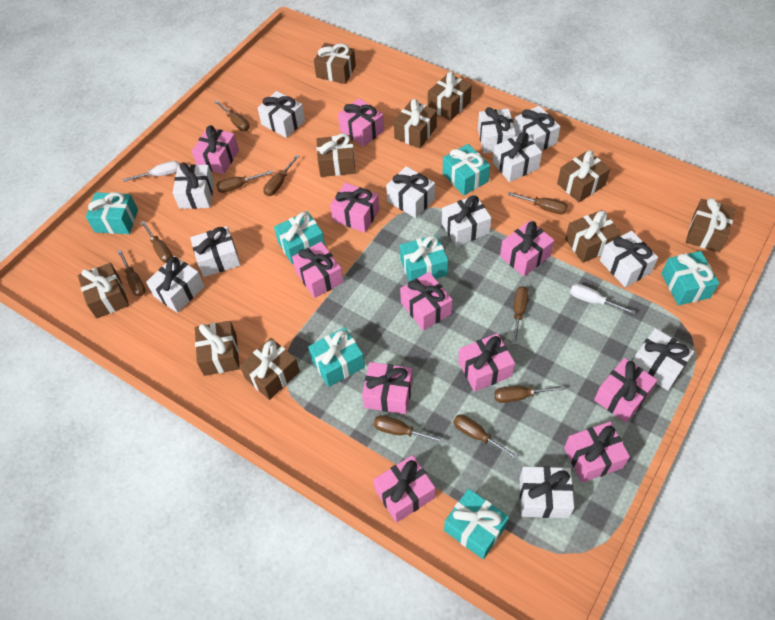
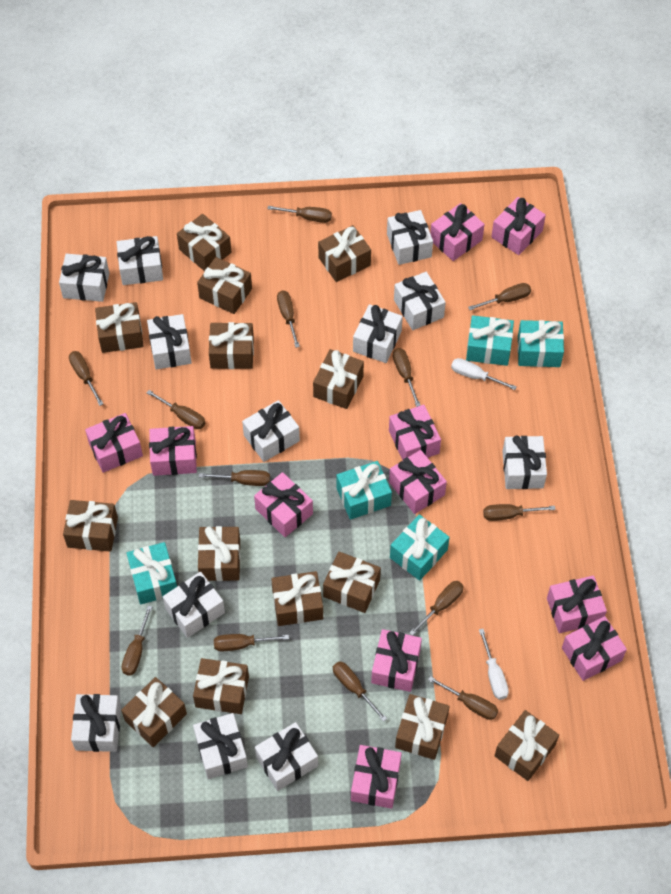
brown gift: [78,263,129,319] [195,321,240,376] [240,338,300,400] [314,43,356,84] [317,133,356,177] [394,99,437,149] [428,72,472,121] [557,150,610,202] [565,210,621,263] [686,198,735,252] = 10 -> [63,500,118,552] [95,302,144,353] [121,677,187,747] [177,214,231,271] [193,658,249,714] [197,257,252,314] [198,526,240,581] [209,322,254,369] [271,571,323,626] [313,349,364,409] [318,225,371,282] [323,551,381,613] [395,694,450,760] [495,710,559,781] = 14
brown screwdriver: [117,250,146,296] [140,221,173,263] [215,100,250,131] [216,170,273,193] [263,155,299,196] [374,415,444,443] [453,414,518,459] [494,386,565,403] [508,192,568,214] [512,286,529,344] = 10 -> [69,351,103,406] [121,605,152,676] [147,390,205,429] [199,470,270,486] [214,634,289,652] [267,206,332,223] [277,291,300,348] [333,661,387,722] [393,348,421,407] [409,581,464,635] [428,676,498,720] [468,283,531,310] [483,504,556,521] = 13
turquoise gift: [86,192,138,234] [274,211,325,264] [308,327,365,387] [400,235,448,282] [443,144,490,195] [444,489,509,559] [661,251,719,305] = 7 -> [127,542,177,604] [337,461,392,520] [390,514,450,581] [466,315,514,366] [518,320,564,367] = 5

